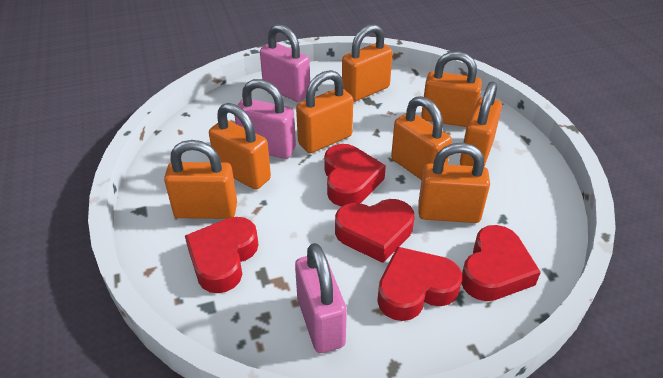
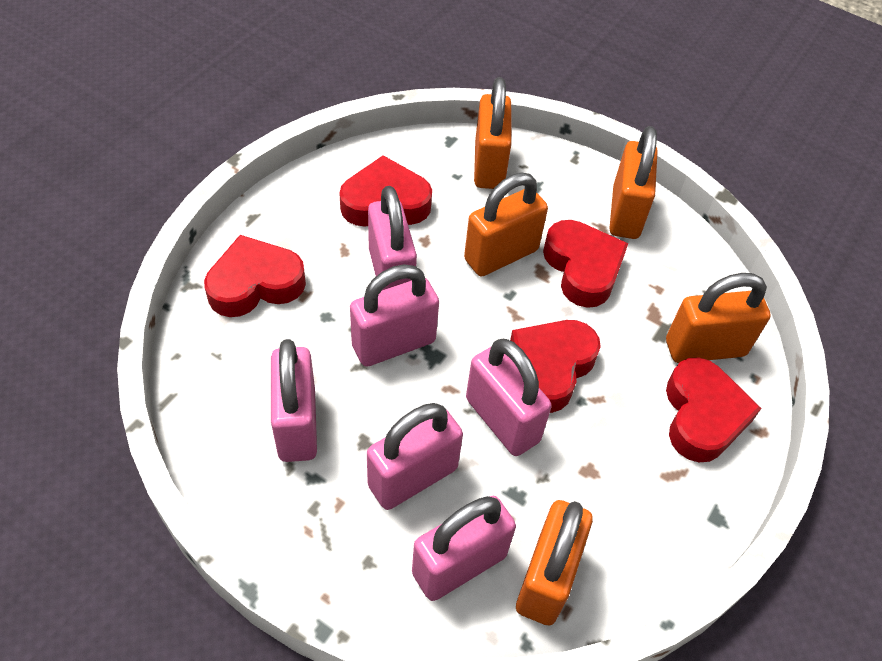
orange padlock: [164,140,237,219] [209,103,271,190] [296,70,353,153] [342,24,393,102] [391,96,452,180] [418,143,490,223] [421,51,482,127] [460,82,502,167] = 8 -> [464,172,548,276] [474,77,511,189] [516,500,593,625] [610,126,657,239] [666,273,771,363] = 5
pink padlock: [235,79,296,159] [260,24,310,102] [295,243,347,353] = 3 -> [271,339,317,462] [350,264,439,367] [367,403,463,510] [368,186,417,290] [412,496,516,601] [466,339,552,456] = 6

